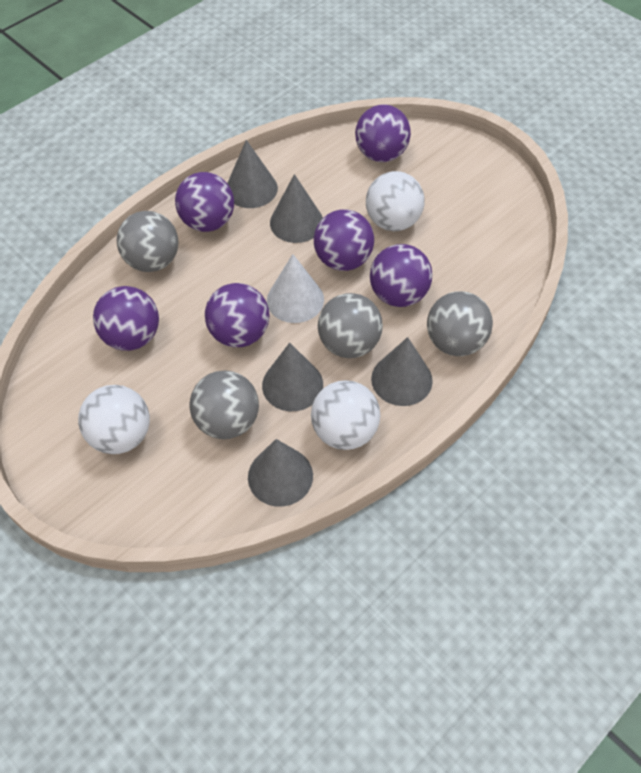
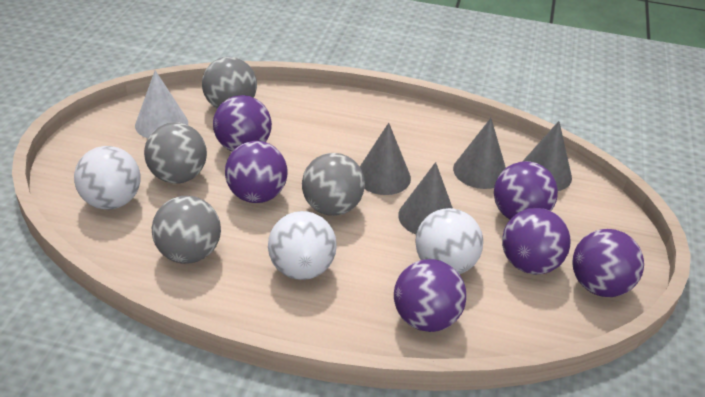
grey cone: [228,140,278,208] [248,439,313,507] [262,343,323,411] [270,174,323,243] [371,337,433,406] = 5 -> [360,123,411,195] [398,162,453,234] [453,118,506,189] [522,121,572,191] = 4

